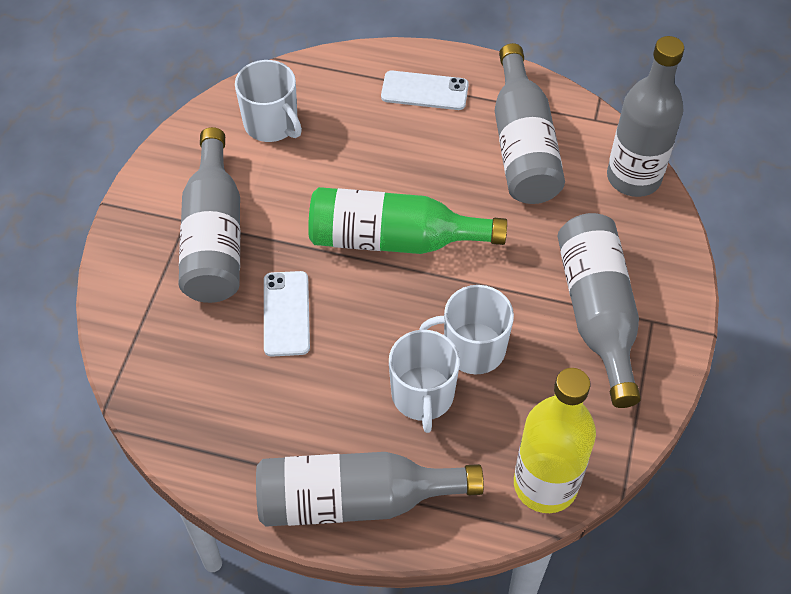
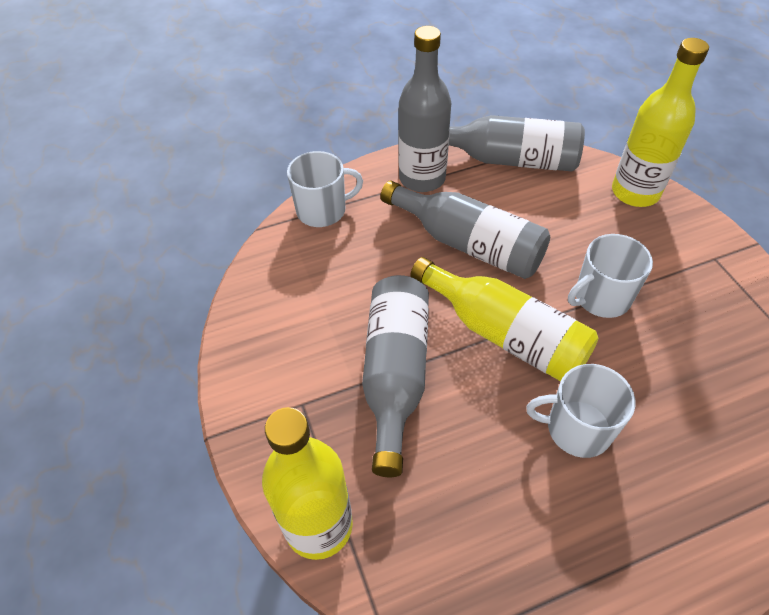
green bottle: [308,187,507,254] = 1 -> none = 0
grey bottle: [178,127,240,303] [256,452,484,527] [495,43,565,204] [558,213,641,408] [607,36,684,197] = 5 -> [362,275,429,477] [380,180,550,279] [398,26,451,192] [449,115,585,172] = 4
white phone: [264,271,310,357] [381,71,469,110] = 2 -> none = 0
yellow bottle: [514,368,596,513] = 1 -> [262,407,353,560] [410,257,598,381] [612,38,709,207] = 3

